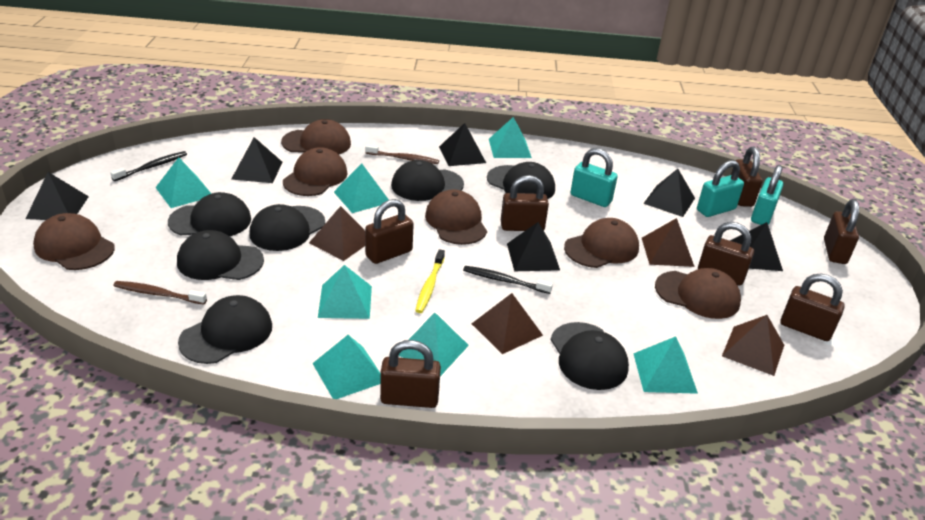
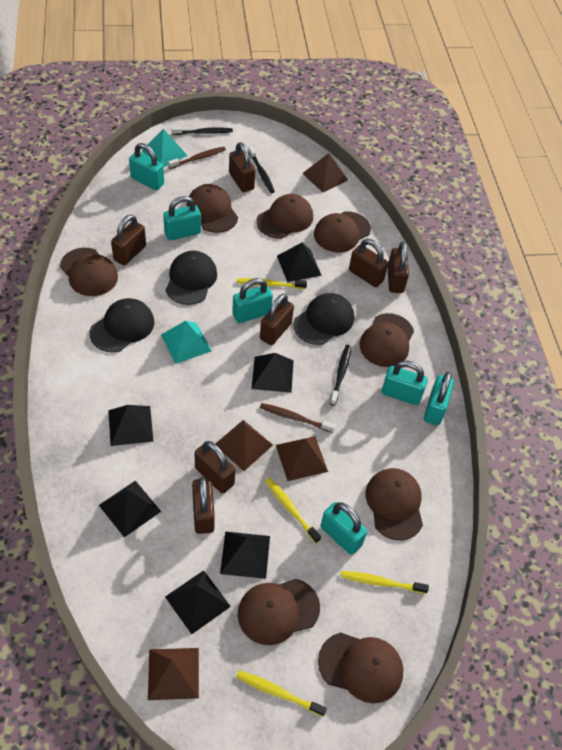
black cap: [168,192,251,236] [177,230,264,280] [178,295,272,364] [249,204,325,251] [391,160,464,201] [487,162,555,199] [551,322,629,390] = 7 -> [89,298,154,352] [165,251,217,305] [293,293,354,345] = 3
black toothbrush: [110,151,187,181] [463,266,553,294] = 2 -> [171,127,233,135] [248,146,275,193] [330,345,351,406] = 3
brown cap: [33,213,115,270] [281,119,351,154] [283,147,348,196] [425,190,487,245] [564,218,639,268] [655,268,741,319] = 6 -> [60,248,118,296] [187,184,238,233] [238,579,320,645] [256,194,313,238] [314,211,371,252] [318,633,403,703] [360,313,414,367] [366,468,423,541] = 8
turquoise padlock: [571,148,618,207] [697,160,744,217] [751,165,784,225] = 3 -> [129,143,164,190] [163,196,201,241] [232,278,273,323] [321,502,367,555] [382,361,428,405] [424,372,454,425] = 6
turquoise pyramid: [155,157,211,208] [312,335,381,399] [318,265,372,319] [334,164,389,213] [399,312,469,376] [489,117,532,158] [633,336,698,394] = 7 -> [141,129,188,167] [161,321,212,364] = 2
yellow toothbrush: [415,249,445,313] = 1 -> [236,670,327,717] [237,278,307,289] [265,478,321,543] [341,571,429,594] = 4

